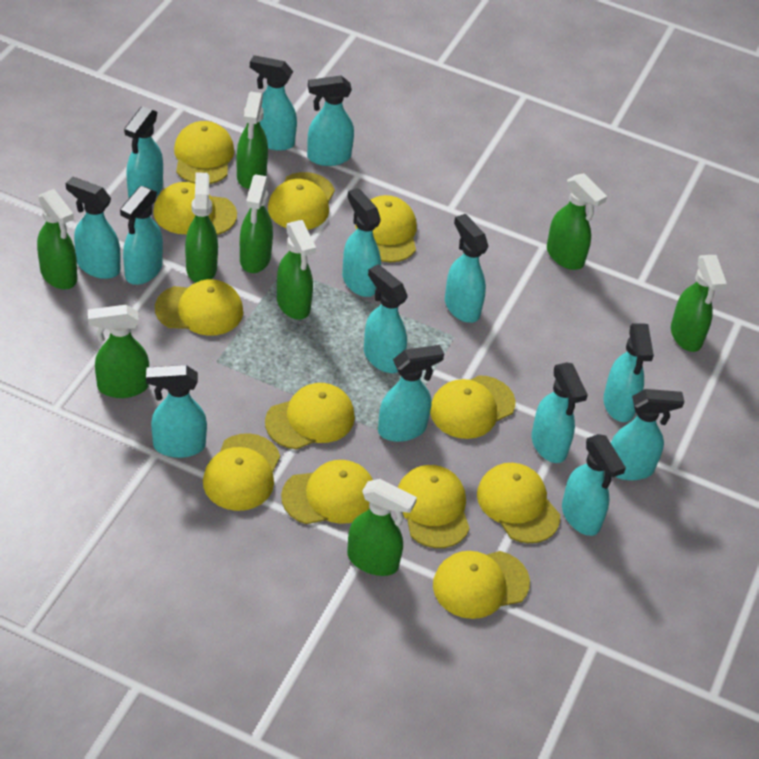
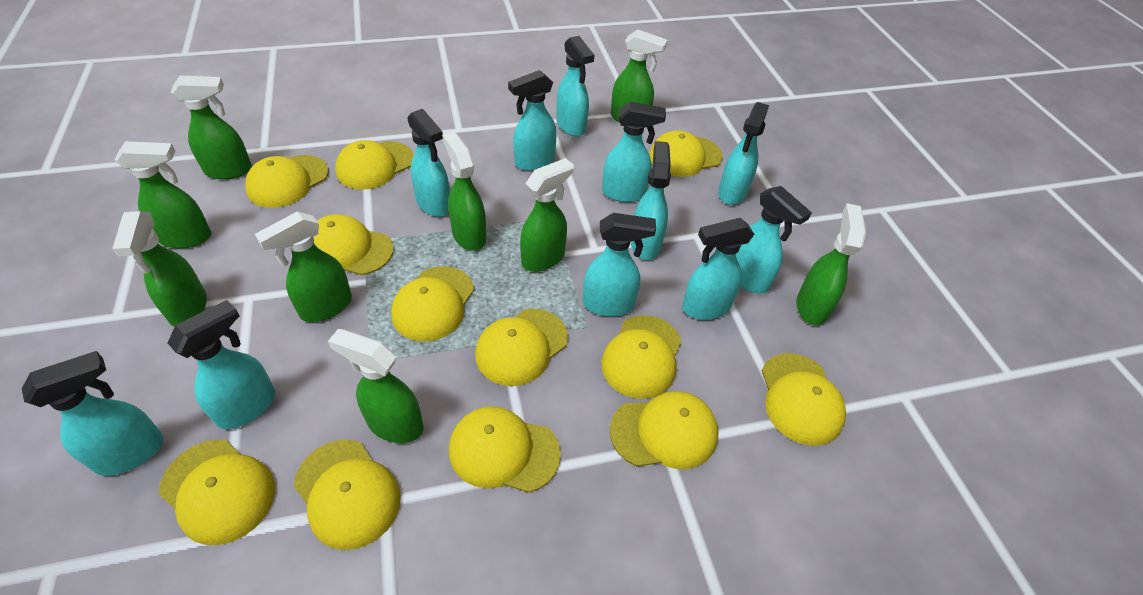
turquoise spray bottle: [66,176,120,279] [120,186,163,285] [124,106,163,198] [146,365,207,458] [250,55,297,151] [307,76,354,166] [342,188,381,297] [364,264,408,373] [378,345,444,442] [445,214,488,323] [532,363,588,463] [562,434,626,536] [603,323,654,422] [611,389,685,481] = 14 -> [22,351,164,476] [167,300,275,429] [407,109,450,217] [508,70,556,171] [557,36,594,137] [583,213,656,316] [602,102,666,202] [631,141,671,260] [682,218,755,320] [718,102,769,205] [736,186,812,293] = 11

